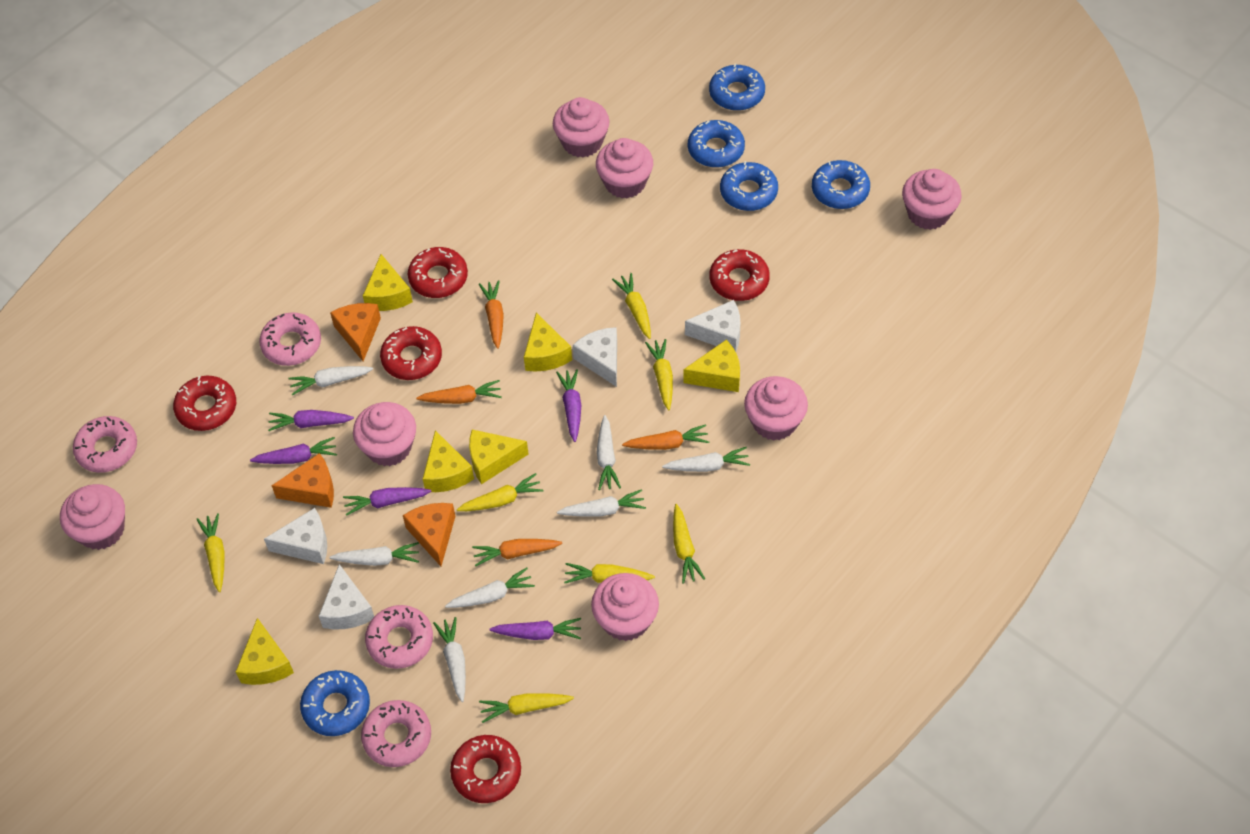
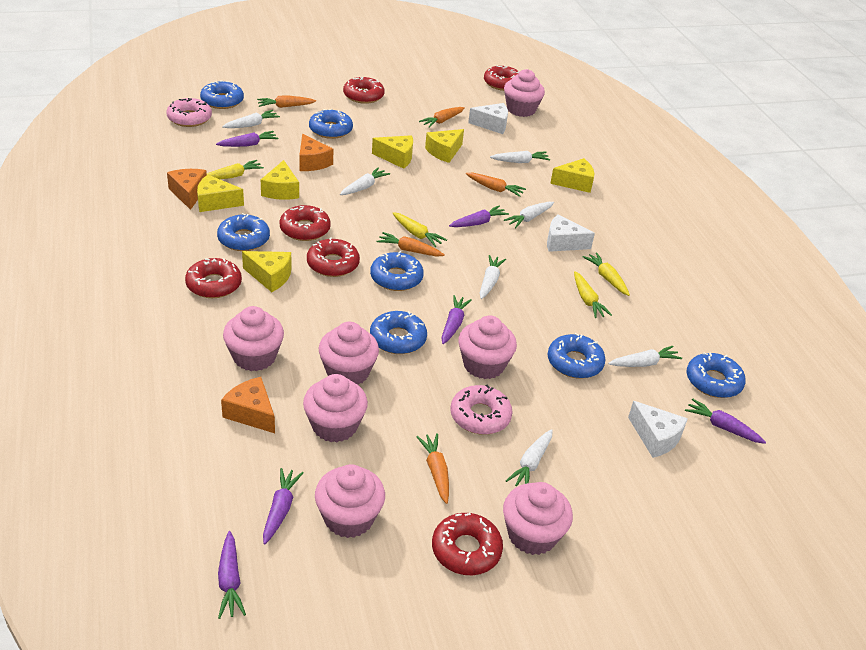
blue donut: [300,670,370,736] [688,120,745,168] [709,63,765,111] [720,161,778,211] [812,160,870,209] = 5 -> [200,81,244,109] [217,213,270,251] [309,109,353,139] [370,251,424,291] [370,311,427,354] [548,333,606,379] [687,352,746,398] = 7
orange carrot: [416,380,502,404] [472,539,562,566] [479,280,504,349] [622,424,709,450] = 4 -> [257,95,316,108] [377,232,445,257] [416,433,449,504] [419,107,465,128] [466,173,526,197] = 5
pink donut: [73,416,137,473] [259,312,321,366] [361,700,431,767] [365,605,433,669] = 4 -> [166,98,212,127] [450,385,513,435] = 2
purple carrot: [250,437,337,464] [268,410,354,431] [343,487,431,516] [489,618,581,640] [556,369,581,442] = 5 -> [216,131,278,147] [218,531,246,619] [263,468,304,544] [441,295,472,344] [449,205,509,227] [685,398,766,444] = 6
red donut: [173,376,236,431] [380,326,442,380] [408,247,468,298] [450,735,521,803] [709,249,770,301] = 5 -> [185,258,242,298] [279,205,331,241] [307,237,360,277] [343,77,385,104] [432,513,503,575] [484,65,520,91] = 6
white cheese: [264,508,327,564] [319,564,374,629] [573,327,617,387] [685,300,740,352] = 4 -> [468,103,508,134] [547,215,595,252] [628,401,688,458] = 3
yellow carrot: [196,513,225,592] [457,473,543,511] [479,693,574,723] [564,563,655,583] [612,273,651,339] [645,339,673,410] [673,504,705,584] = 7 -> [207,160,264,179] [393,212,447,247] [574,271,612,318] [582,252,630,296] = 4

